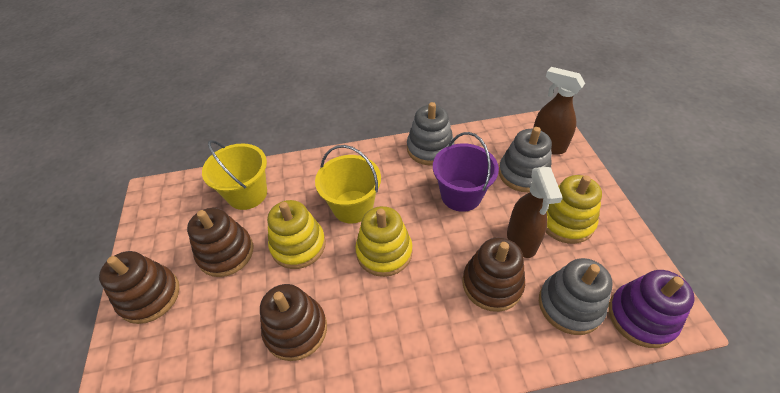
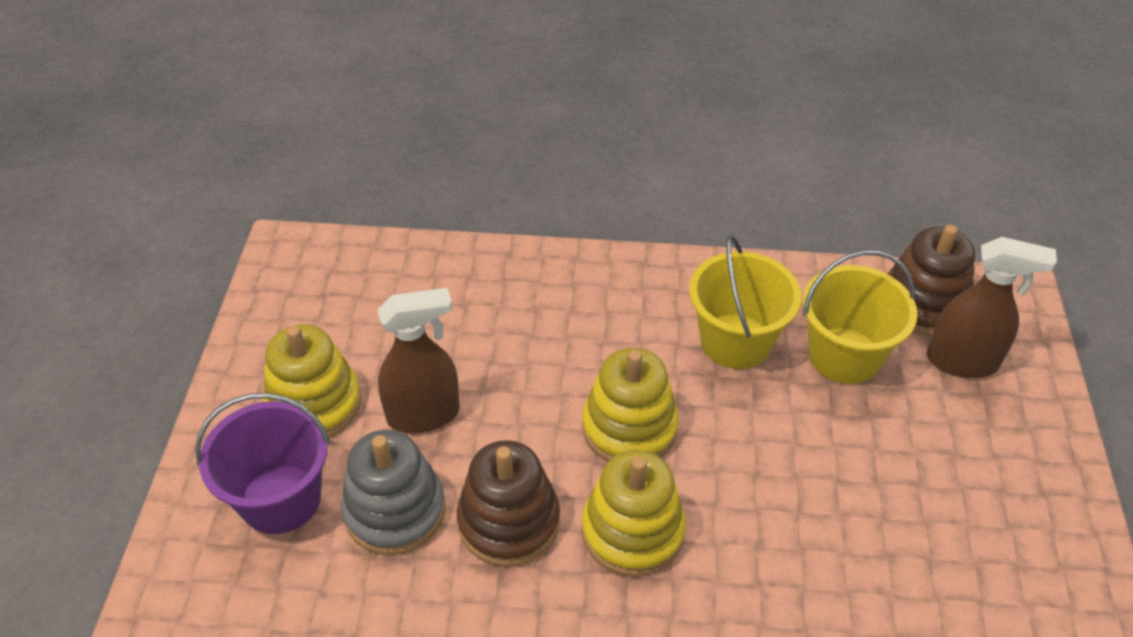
brown stacking toy: [99,251,179,324] [187,208,253,277] [260,284,327,361] [463,237,525,312] = 4 -> [457,440,560,567] [887,225,975,336] = 2
grey stacking toy: [407,102,454,165] [499,127,552,192] [539,258,613,335] = 3 -> [341,430,446,555] = 1
purple stacking toy: [609,270,695,348] = 1 -> none = 0

